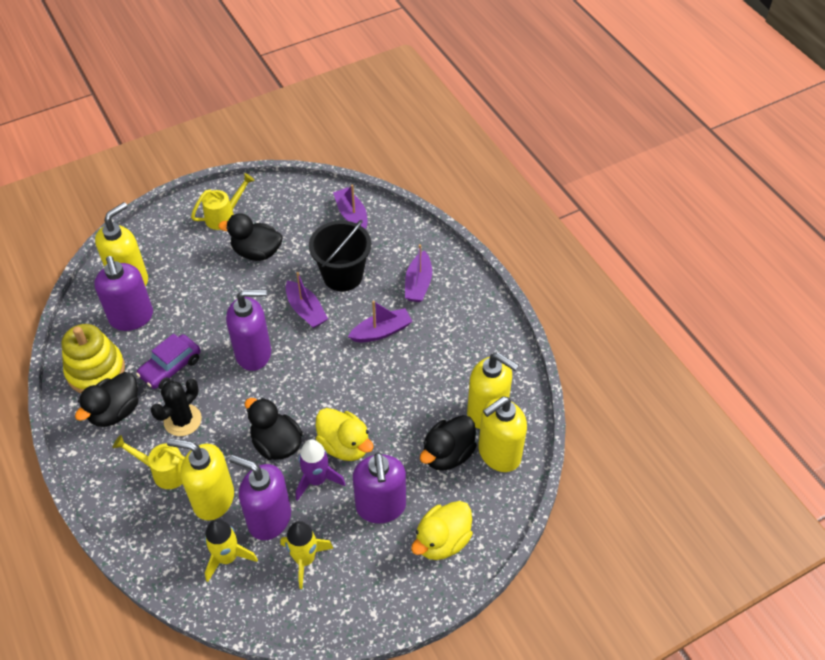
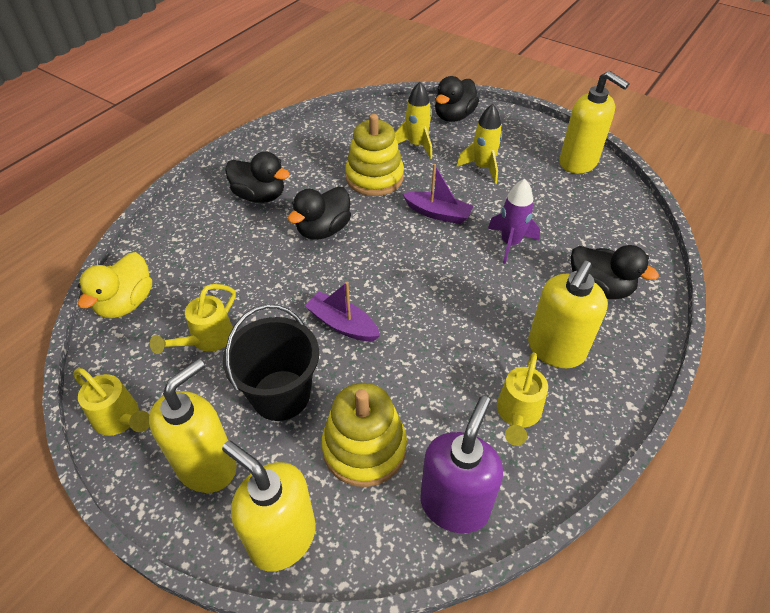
black cactus: [151,379,202,436] = 1 -> none = 0
purple boat: [286,272,328,328] [333,185,368,229] [348,301,412,342] [405,244,432,302] = 4 -> [304,282,380,341] [403,164,473,224] = 2
purple car: [136,334,201,389] = 1 -> none = 0
purple soap dispenser: [94,256,153,331] [226,289,271,371] [229,455,291,540] [353,452,406,523] = 4 -> [420,396,503,533] = 1
yellow duck: [316,408,374,461] [411,501,473,560] = 2 -> [78,252,152,318] = 1
yellow stacking toy: [61,324,125,393] = 1 -> [321,383,407,487] [345,114,404,196] = 2
yellow watering can: [113,435,185,489] [191,173,255,230] = 2 -> [73,368,150,436] [150,284,236,354] [497,352,548,446] = 3

